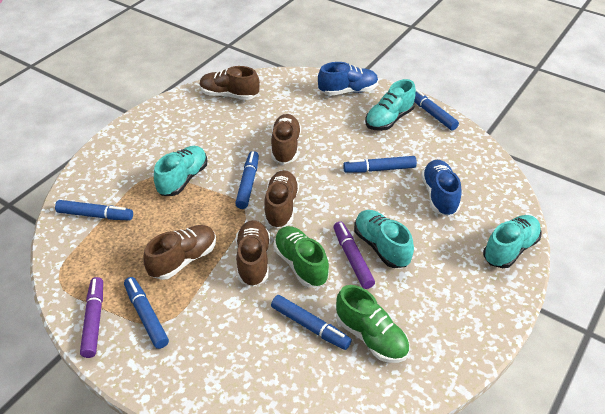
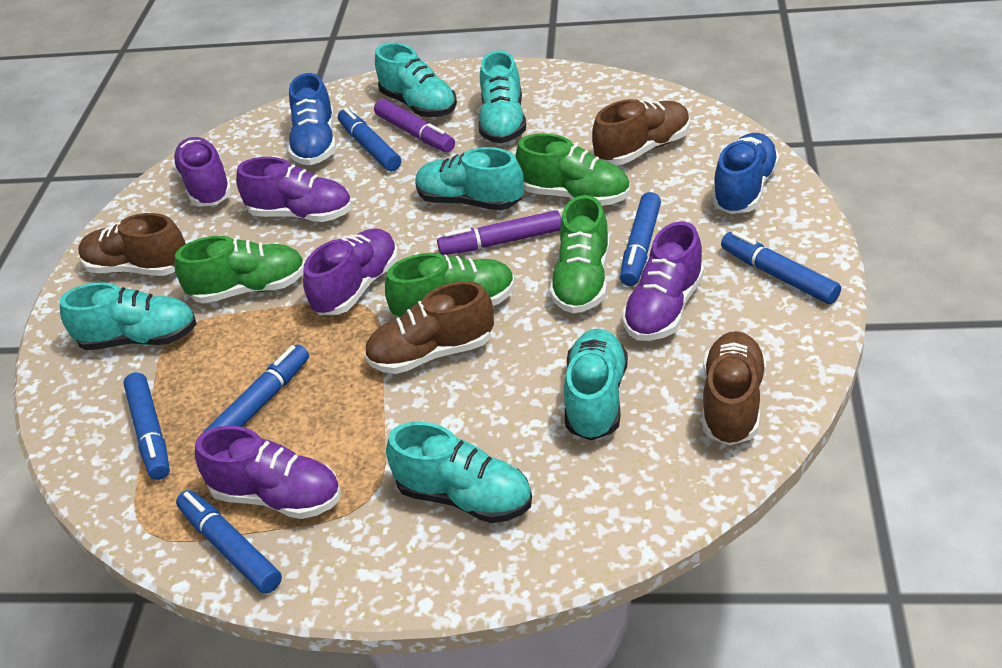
brown shoe: [143,225,216,280] [200,66,260,100] [236,220,270,287] [264,170,299,229] [271,114,301,164] = 5 -> [78,213,186,276] [364,281,494,374] [592,99,690,165] [702,331,767,446] = 4
green shoe: [273,226,329,287] [336,285,409,363] = 2 -> [175,236,305,303] [385,253,515,318] [515,133,630,206] [550,195,610,313] = 4
purple shoe: none = 0 -> [172,137,232,207] [195,426,341,519] [236,157,352,222] [303,228,398,315] [622,221,704,341] = 5
turquoise shoe: [154,146,207,196] [354,210,414,268] [365,79,416,131] [483,215,542,268] = 4 -> [60,282,196,350] [375,43,457,117] [386,422,532,523] [415,147,524,210] [479,50,526,143] [564,328,628,440] = 6

